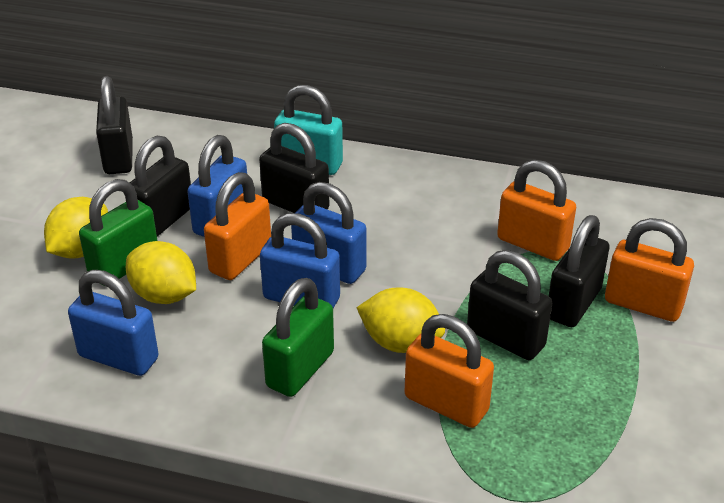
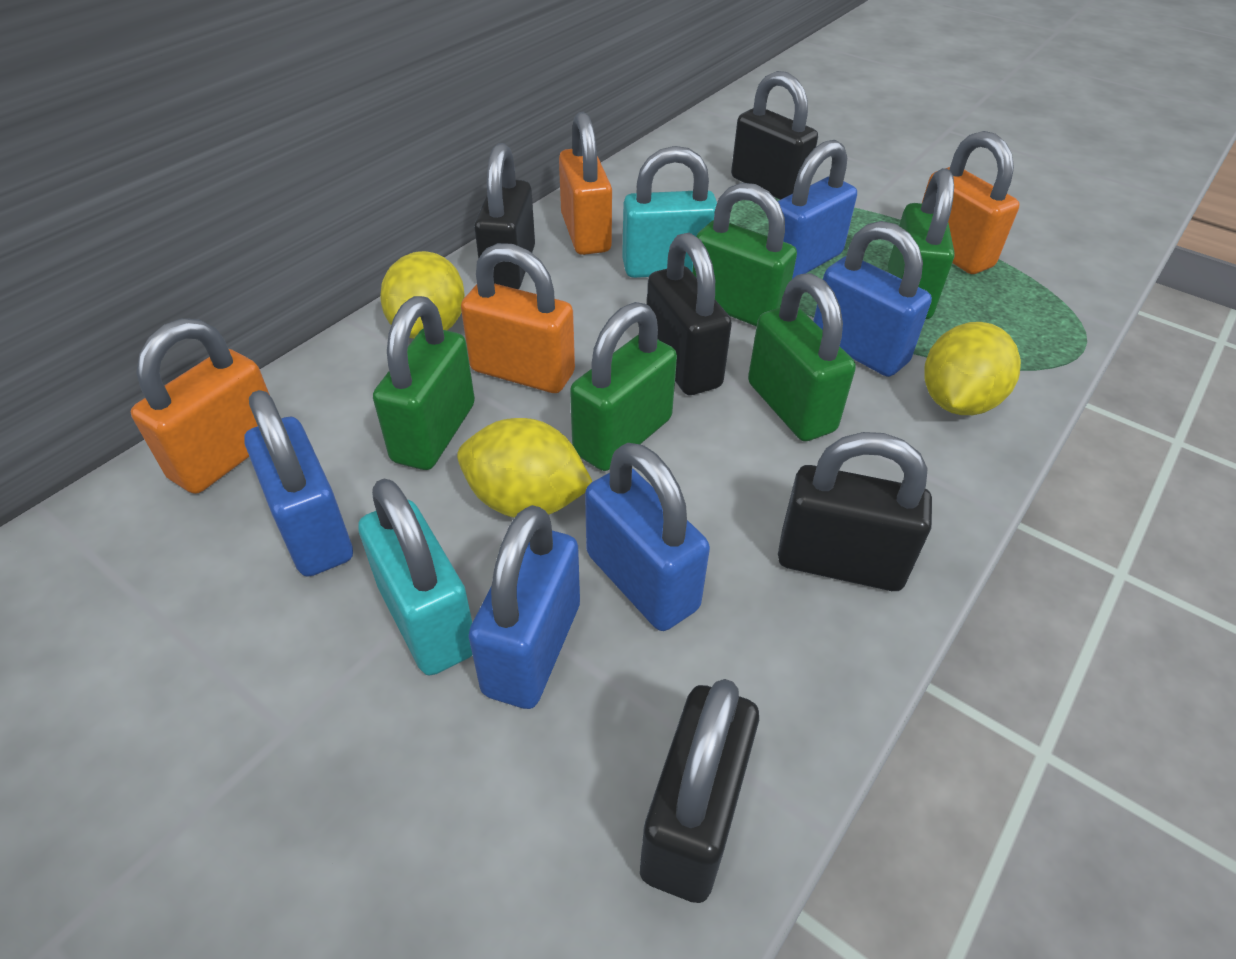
blue padlock: [68,270,159,376] [187,135,247,237] [260,213,340,308] [291,182,367,284] = 4 -> [244,390,353,577] [468,505,580,709] [585,443,710,631] [778,140,857,279] [813,221,932,377] = 5
green padlock: [79,179,157,286] [262,278,334,397] = 2 -> [373,296,475,470] [570,302,677,471] [692,183,797,327] [748,273,856,441] [888,168,954,319] = 5
turquoise padlock: [274,85,343,175] = 1 -> [358,478,472,676] [622,146,717,278] = 2

